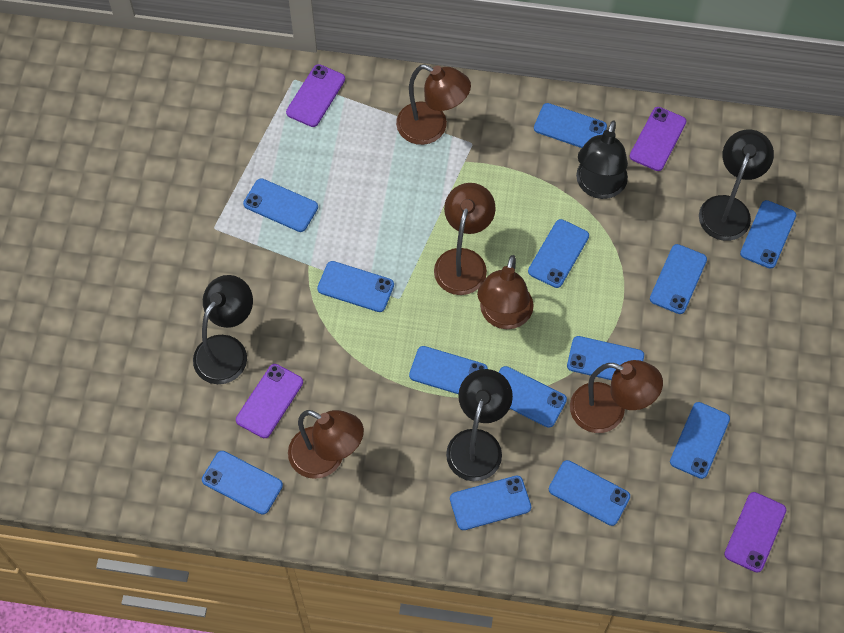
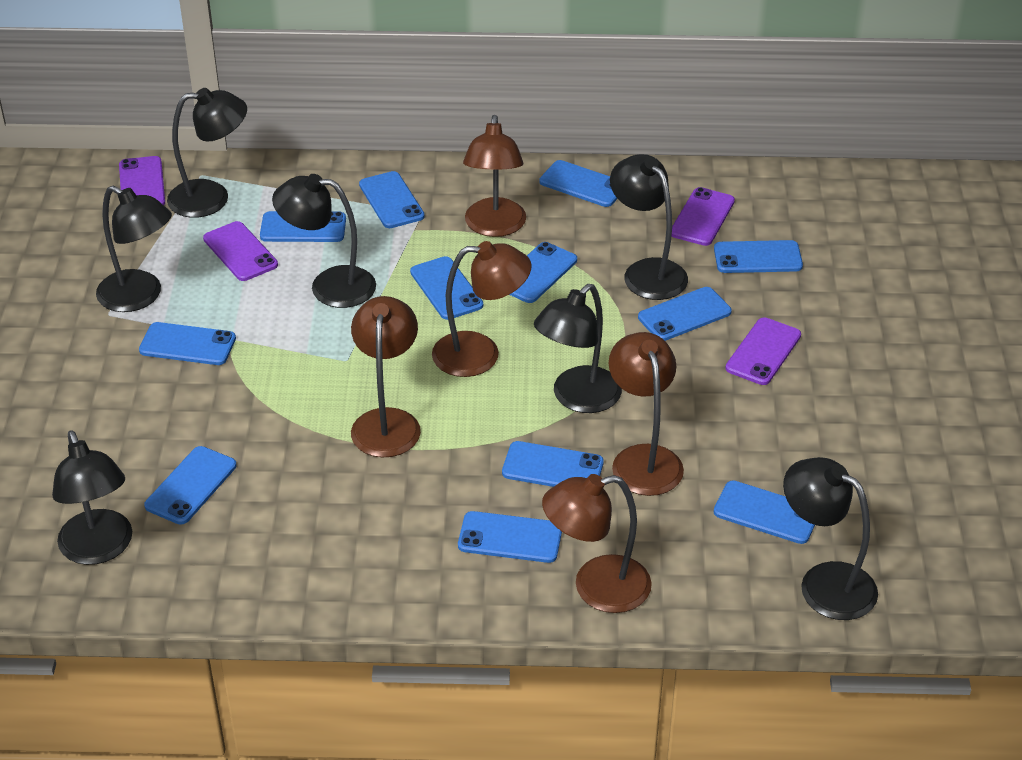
black lamp: [193,275,253,384] [446,369,513,481] [576,120,628,199] [699,130,774,241] = 4 -> [52,430,132,565] [96,185,172,312] [167,88,247,218] [272,174,376,308] [534,284,622,413] [610,154,688,300] [783,457,878,620] = 7
blue phone: [202,451,283,515] [243,178,318,232] [317,261,394,312] [409,346,488,394] [450,475,531,530] [499,366,567,428] [528,219,589,288] [534,103,607,148] [549,460,630,526] [567,336,644,380] [650,244,707,314] [670,402,730,479] [740,200,796,269] = 13 -> [139,322,236,365] [144,446,237,525] [260,211,346,242] [359,171,425,228] [410,256,483,320] [458,511,562,563] [502,441,604,487] [509,242,577,303] [539,160,618,207] [638,287,732,341] [714,240,803,273] [714,480,815,544] = 12

